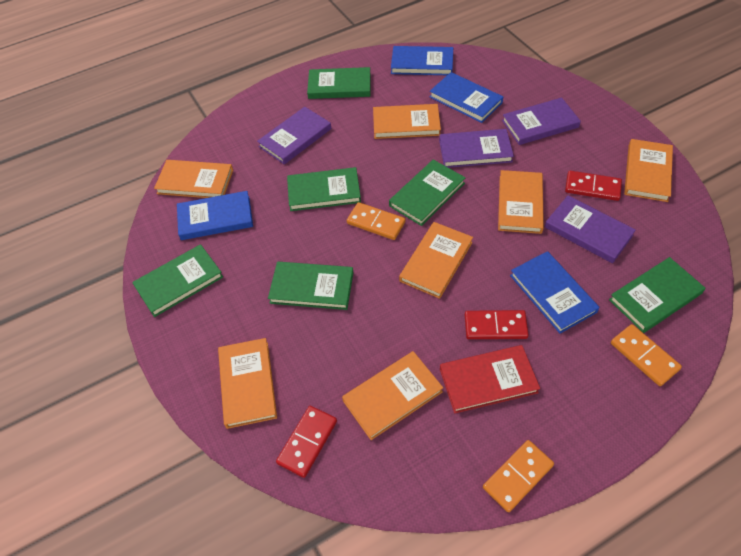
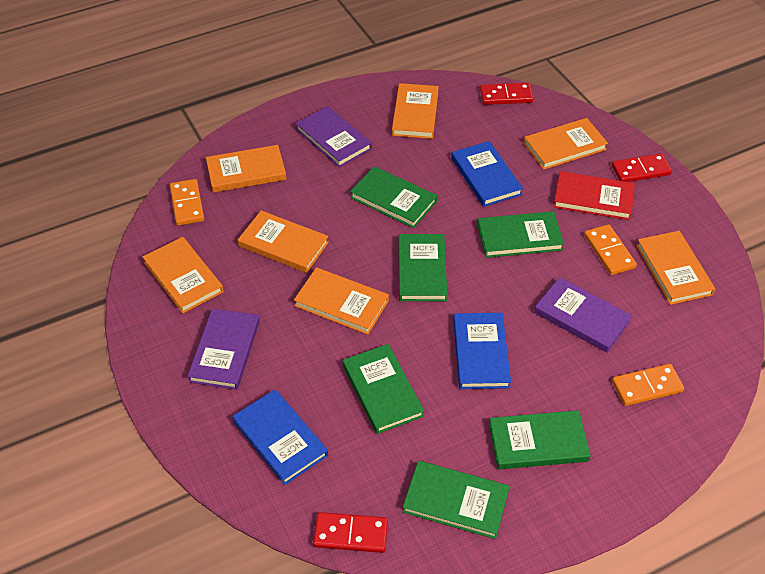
blue book: [177,191,253,240] [391,46,453,75] [429,72,503,123] [510,251,600,334] = 4 -> [232,389,328,485] [451,141,523,207] [453,313,511,389] = 3
purple book: [257,107,331,165] [439,129,514,168] [502,98,581,145] [545,196,636,263] = 4 -> [187,308,260,390] [295,106,372,168] [534,277,632,352] = 3

